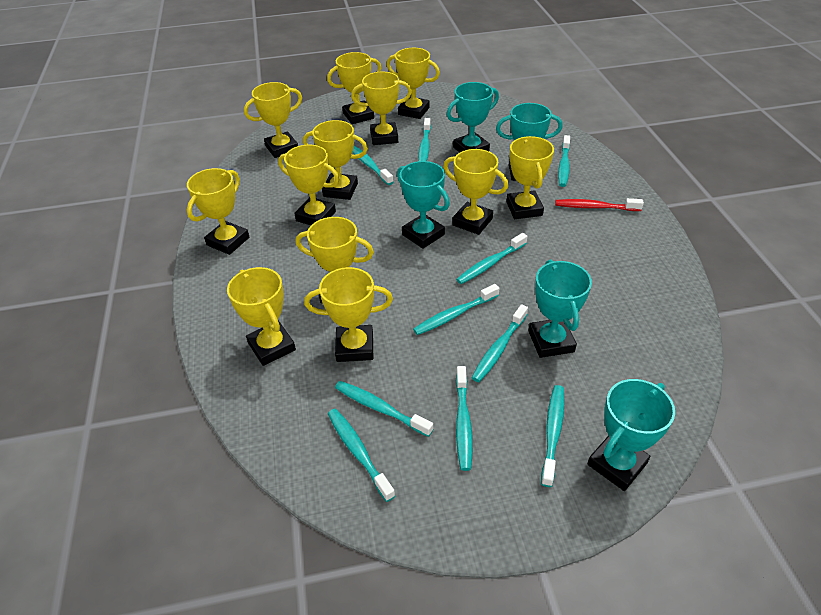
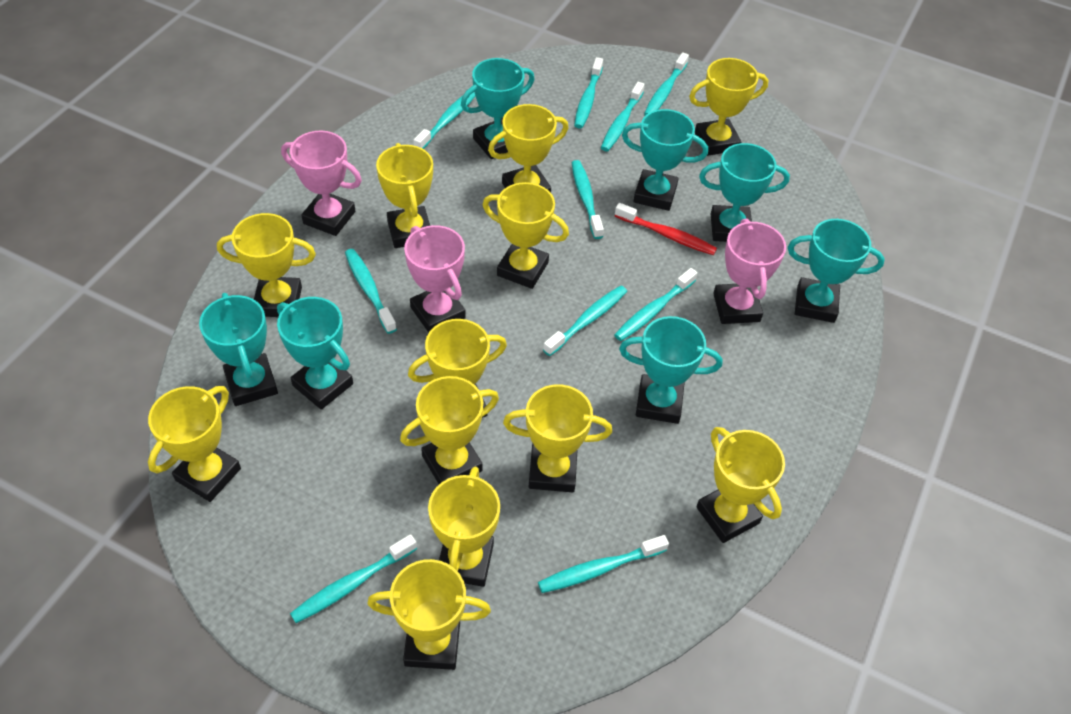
pink trophy: none = 0 -> [281,131,362,236] [404,225,466,333] [713,219,786,324] = 3
turquoise trophy: [397,161,450,249] [447,82,499,153] [496,103,563,181] [529,259,592,358] [587,379,675,491] = 5 -> [199,293,278,406] [277,297,353,410] [461,58,535,159] [619,316,722,424] [622,109,708,211] [699,143,790,242] [788,219,885,323] = 7

